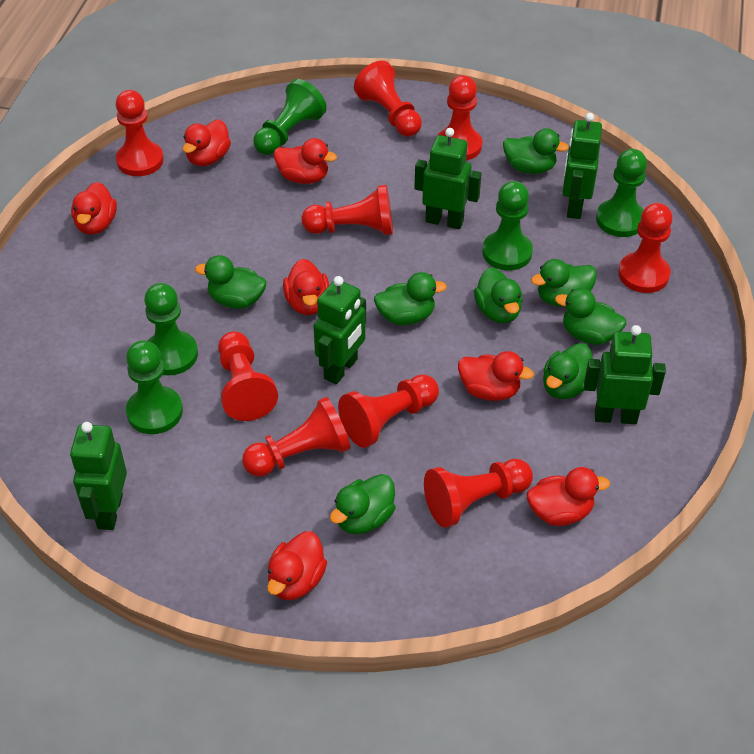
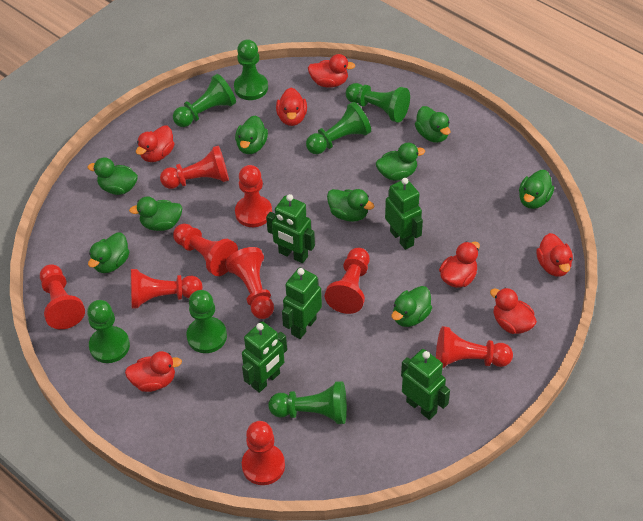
green duck: [195,255,266,309] [330,474,395,534] [374,272,447,325] [474,267,523,323] [503,128,569,174] [531,259,597,307] [543,343,593,399] [555,288,626,345] = 8 -> [88,157,138,195] [88,233,129,273] [129,196,183,231] [235,115,268,154] [327,189,374,222] [376,143,425,181] [392,286,432,327] [415,106,451,143] [519,170,554,209] = 9
green pawn: [126,340,183,434] [144,283,198,375] [253,79,327,155] [482,181,533,270] [596,149,647,237] = 5 -> [87,300,130,363] [173,74,236,127] [187,290,227,353] [234,39,268,100] [268,381,347,424] [306,102,371,154] [346,83,410,123] = 7

